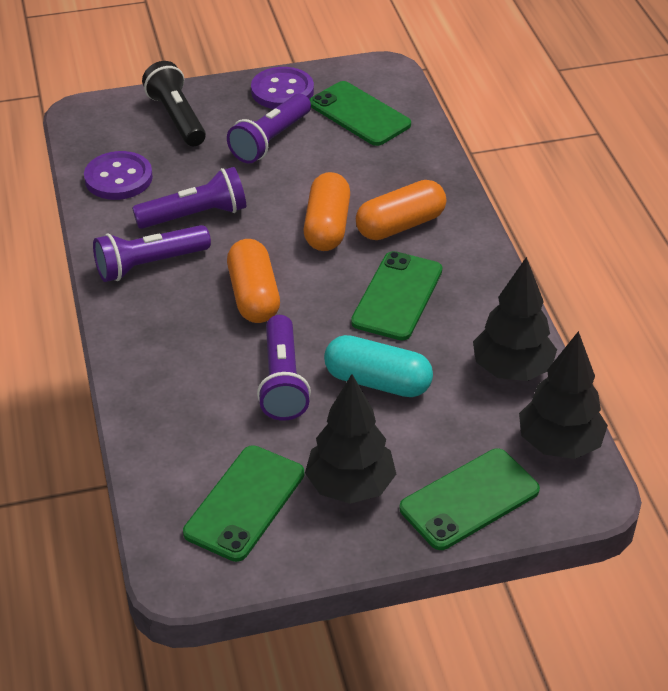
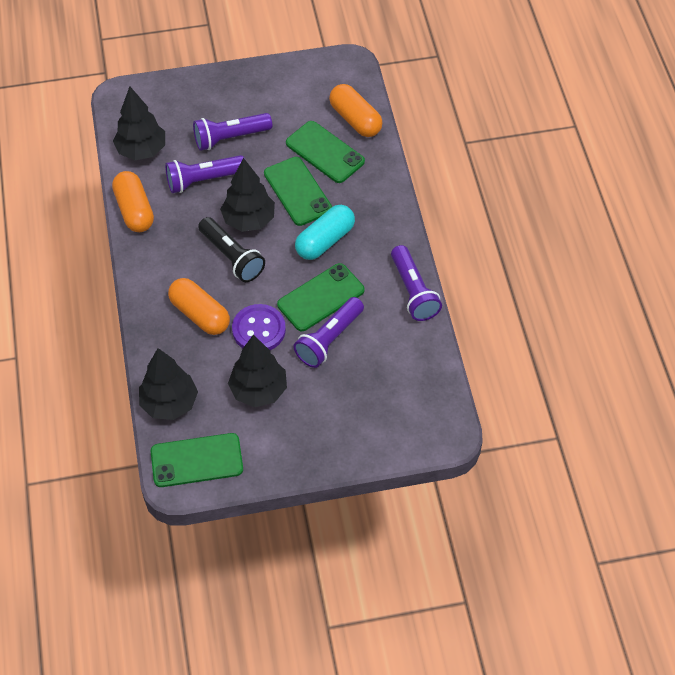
black tree: [305,374,396,504] [473,257,557,381] [519,331,608,459] = 3 -> [113,86,165,160] [139,348,198,420] [220,158,275,232] [228,334,287,407] = 4
purple button: [84,151,153,200] [251,67,314,109] = 2 -> [232,304,286,350] = 1

